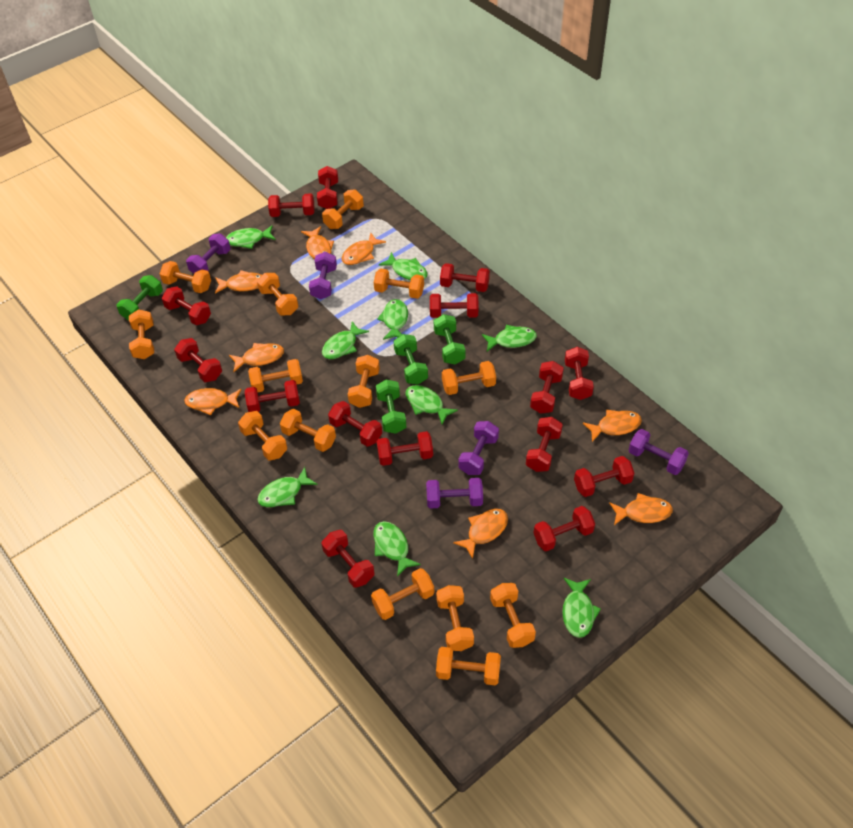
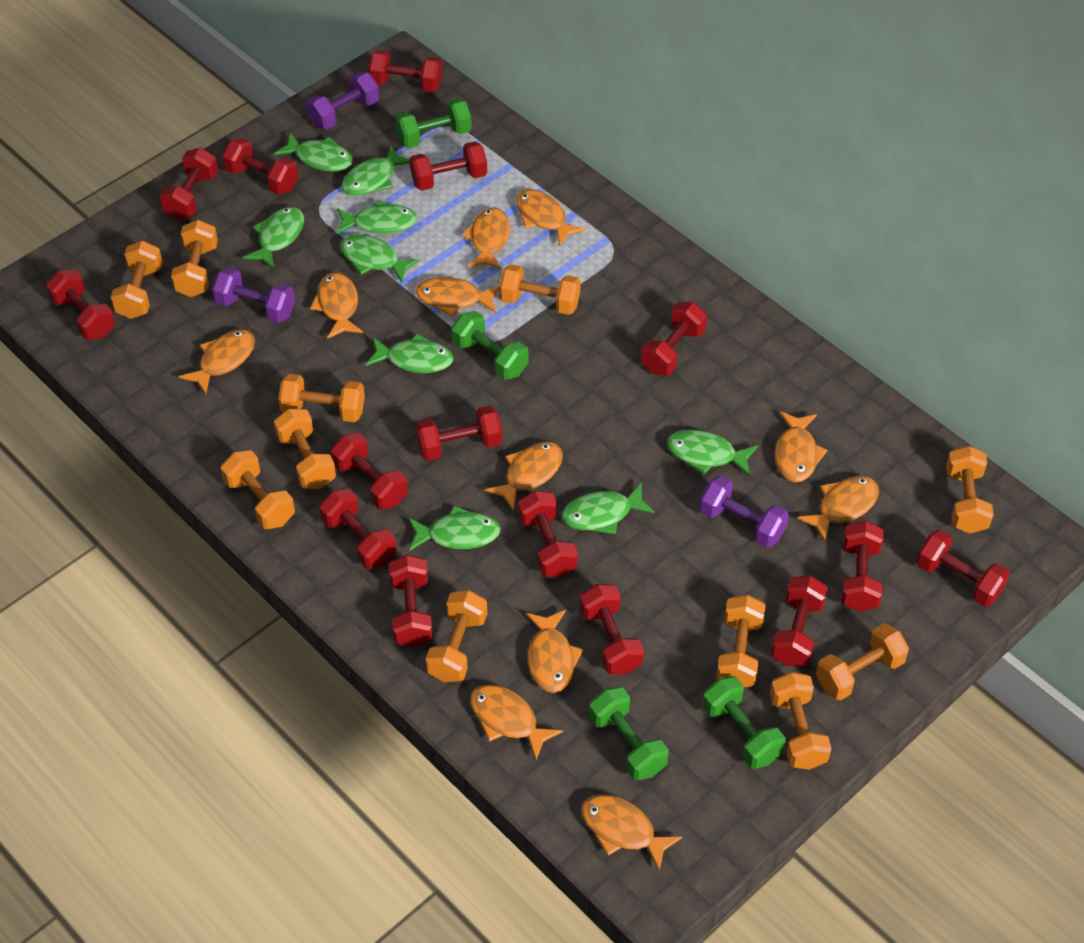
orange dumbbell: [129,309,154,359] [160,261,211,293] [238,411,287,461] [248,359,303,392] [257,273,298,316] [280,409,336,452] [322,189,364,229] [348,355,380,408] [371,568,434,620] [374,269,424,299] [436,585,474,651] [436,647,501,685] [442,361,496,395] [490,583,536,648] = 14 -> [111,241,163,319] [171,220,218,297] [221,450,295,529] [274,409,336,489] [278,374,365,422] [426,590,487,682] [499,264,581,315] [716,595,766,687] [770,672,832,770] [816,623,909,700] [946,446,994,534] = 11
orange fish: [184,388,241,415] [215,270,262,294] [229,343,284,372] [301,226,334,259] [342,233,386,265] [453,509,508,559] [583,410,642,442] [609,493,673,525] = 8 -> [179,330,255,394] [310,272,363,339] [416,277,499,317] [462,207,510,270] [470,684,563,760] [485,442,563,511] [516,189,586,246] [526,610,583,693] [582,795,682,871] [775,411,827,482] [797,476,879,542] = 11
purple dumbbell: [186,233,231,274] [309,252,337,299] [426,478,483,509] [458,421,499,475] [629,429,689,475] = 5 -> [212,267,295,323] [306,72,379,129] [699,476,789,548] = 3

